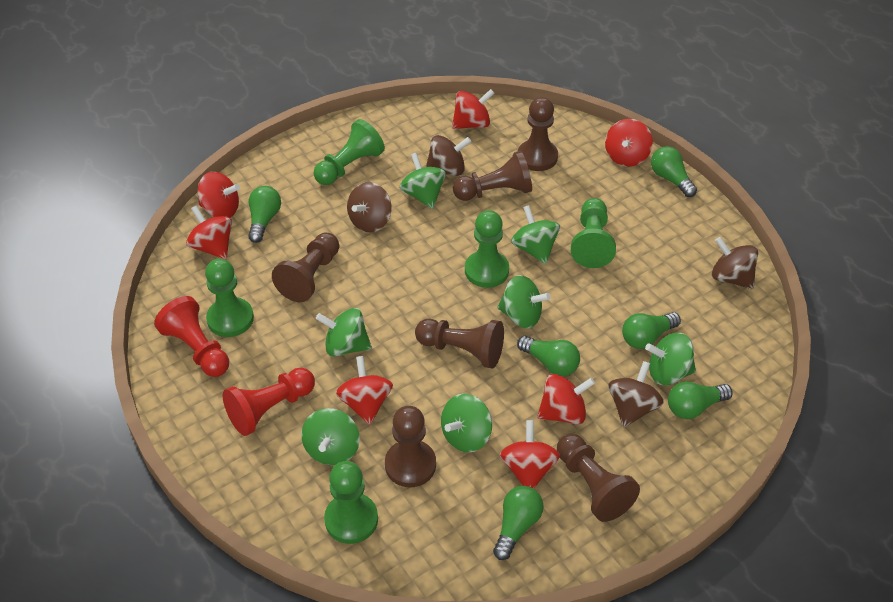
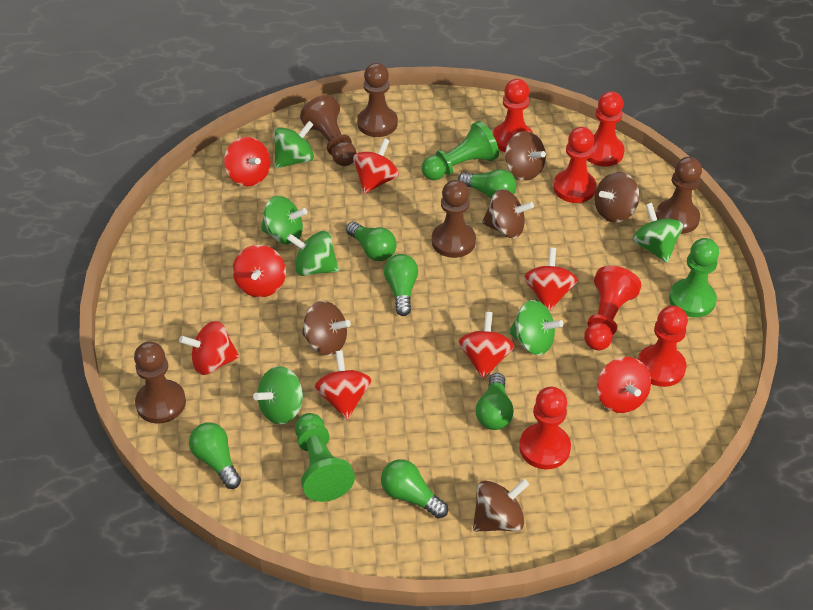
brown pawn: [272,233,339,302] [385,406,436,487] [415,319,504,369] [453,151,532,201] [518,97,558,171] [557,434,640,522] = 6 -> [134,342,186,424] [300,95,356,166] [357,63,398,137] [432,180,476,258] [656,157,702,234] = 5
brown spinning top: [347,182,392,232] [426,135,471,176] [608,361,664,427] [712,237,758,289] = 4 -> [302,301,351,356] [473,479,529,532] [482,189,534,238] [505,131,546,180] [594,172,640,222] = 5
green pawn: [205,259,254,337] [314,119,385,185] [324,461,378,544] [465,210,509,288] [571,198,616,268] = 5 -> [295,413,355,502] [422,121,499,180] [669,238,719,317] = 3
green spinning top: [301,408,360,465] [316,308,372,357] [400,153,446,209] [441,394,492,453] [497,275,551,328] [511,205,560,264] [645,333,696,385] = 7 -> [253,366,305,425] [261,196,307,245] [274,121,314,168] [287,231,339,276] [509,300,564,355] [632,203,683,263] = 6
red pawn: [154,296,229,377] [223,368,315,436] = 2 -> [493,79,533,152] [519,387,571,469] [553,127,596,203] [584,266,641,350] [586,91,625,167] [638,306,688,387] = 6
red spinning top: [186,205,232,260] [198,172,240,218] [336,356,393,425] [452,89,494,129] [499,420,560,489] [537,374,595,424] [605,119,653,167] = 7 -> [179,321,240,375] [224,137,271,186] [232,245,286,298] [314,350,372,420] [353,138,399,194] [458,312,515,379] [524,248,578,311] [597,357,651,413] = 8

